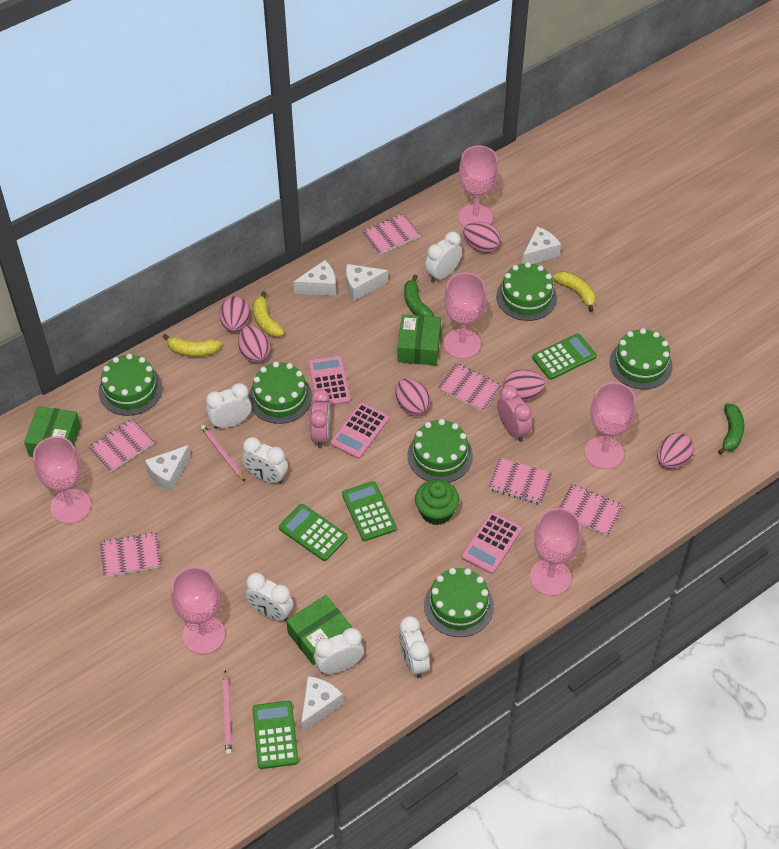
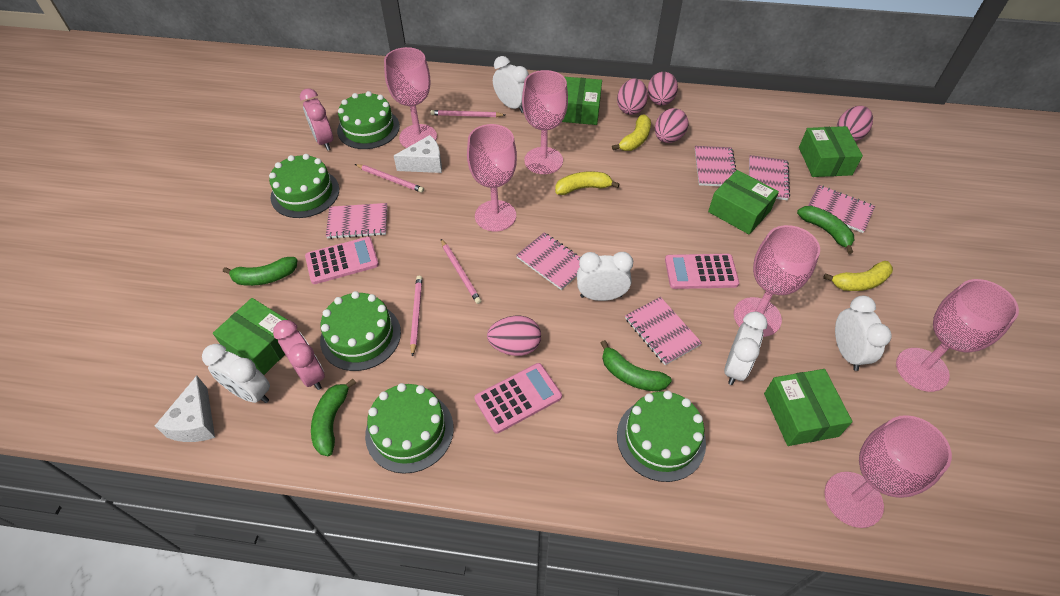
green banana: [404,275,434,317] [718,403,745,454] = 2 -> [223,257,297,286] [311,379,356,456] [601,340,672,392] [797,206,854,254] = 4
green box: [24,406,81,457] [286,595,352,665] [398,314,441,365] = 3 -> [213,298,287,375] [562,77,602,125] [708,170,779,234] [764,369,853,446] [799,126,863,177] = 5
green cake: [99,354,163,416] [249,362,312,424] [407,419,473,483] [424,568,494,637] [496,262,557,321] [609,328,673,389] = 6 -> [269,154,339,218] [320,291,401,371] [337,91,400,149] [365,383,454,474] [617,391,706,482] = 5
green calculator: [252,701,298,769] [279,504,348,561] [342,481,397,541] [532,333,597,380] = 4 -> none = 0
green cupcake: [415,479,460,525] = 1 -> none = 0
pink egg: [219,296,250,332] [238,325,271,363] [395,378,431,416] [463,222,501,253] [503,369,545,401] [657,433,694,469] = 6 -> [487,316,541,356] [617,79,648,115] [648,72,678,105] [655,108,689,143] [837,106,873,141] = 5
pink pencil: [201,425,245,481] [223,670,232,755] = 2 -> [355,164,424,193] [410,276,422,357] [430,110,505,117] [441,239,481,304] = 4
white cheese: [145,445,191,492] [293,260,336,296] [301,676,343,732] [346,264,388,301] [522,227,561,264] = 5 -> [155,376,215,442] [394,135,442,173] = 2
white clock: [206,383,252,429] [242,437,288,484] [246,573,294,621] [314,628,364,674] [399,616,430,678] [425,232,462,283] = 6 -> [202,344,270,403] [493,56,529,113] [577,252,633,301] [724,312,768,385] [835,296,891,371] = 5

